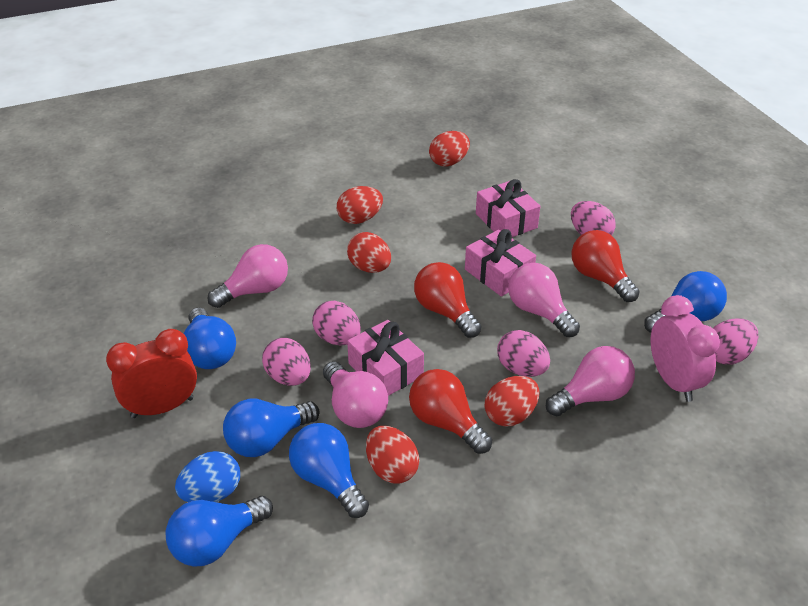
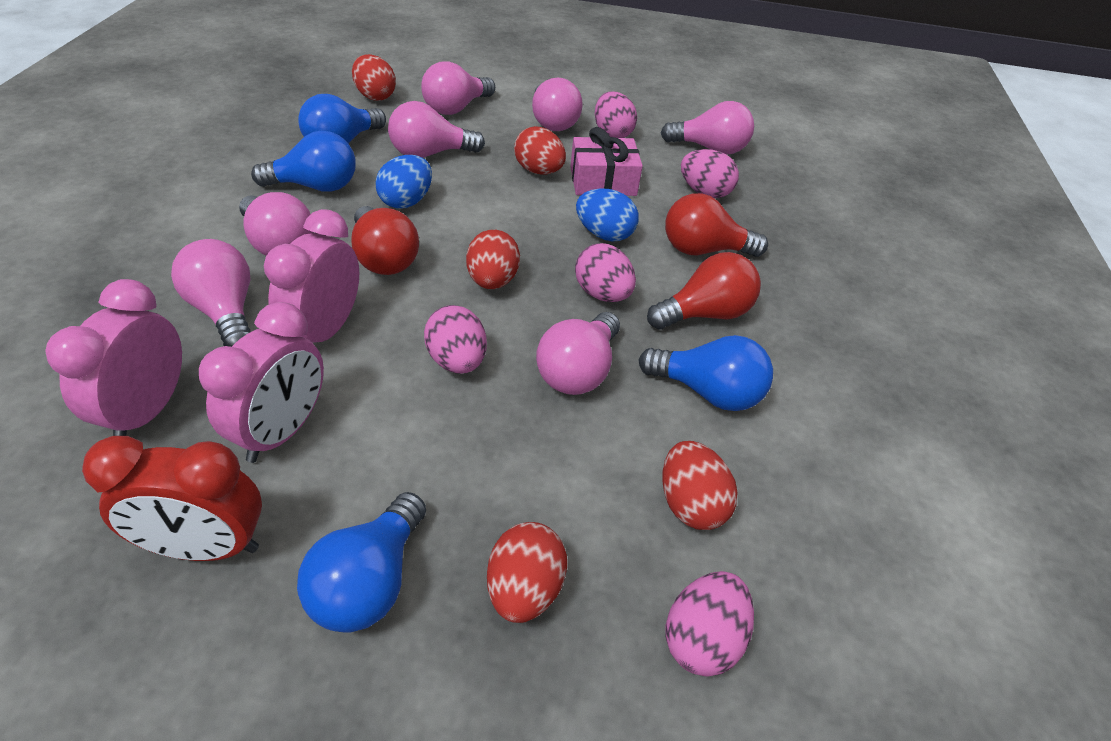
blue egg: [175,451,240,502] = 1 -> [375,155,432,209] [576,188,638,242] = 2
blue light bulb: [166,496,273,567] [184,308,236,369] [223,399,319,457] [289,423,369,518] [644,271,727,333] = 5 -> [251,131,356,192] [297,492,426,633] [298,94,386,144] [639,335,773,411] = 4
pink clock: [651,295,720,402] = 1 -> [45,279,182,436] [199,302,324,463] [264,209,359,343] = 3
pink gift: [347,320,424,396] [465,229,536,297] [476,179,540,237] = 3 -> [570,127,643,196] = 1
pink light bulb: [207,244,288,308] [323,361,388,428] [508,263,580,337] [546,346,635,417] = 4 -> [171,239,251,347] [239,192,314,256] [388,101,485,158] [421,61,495,115] [532,78,583,131] [536,312,620,395] [661,101,754,155] = 7

